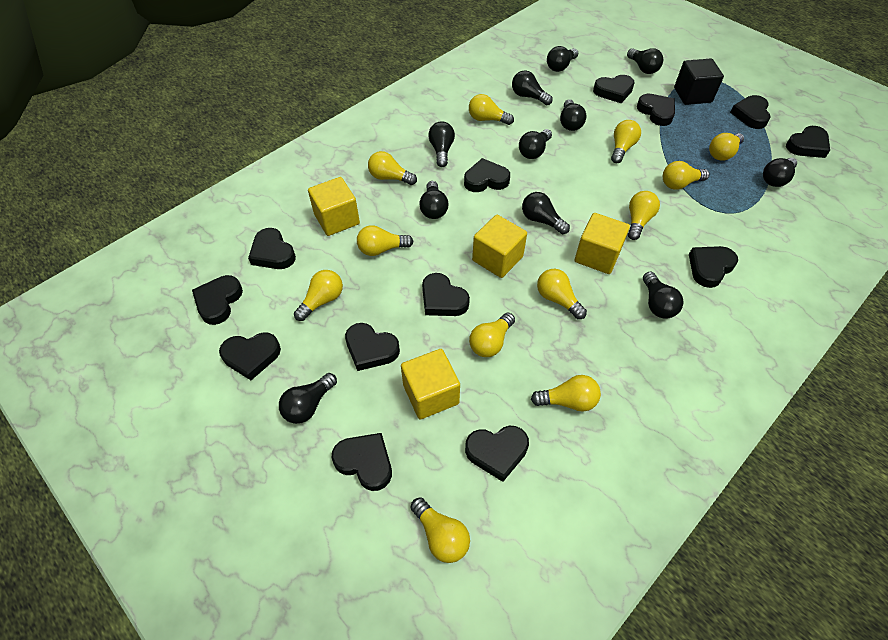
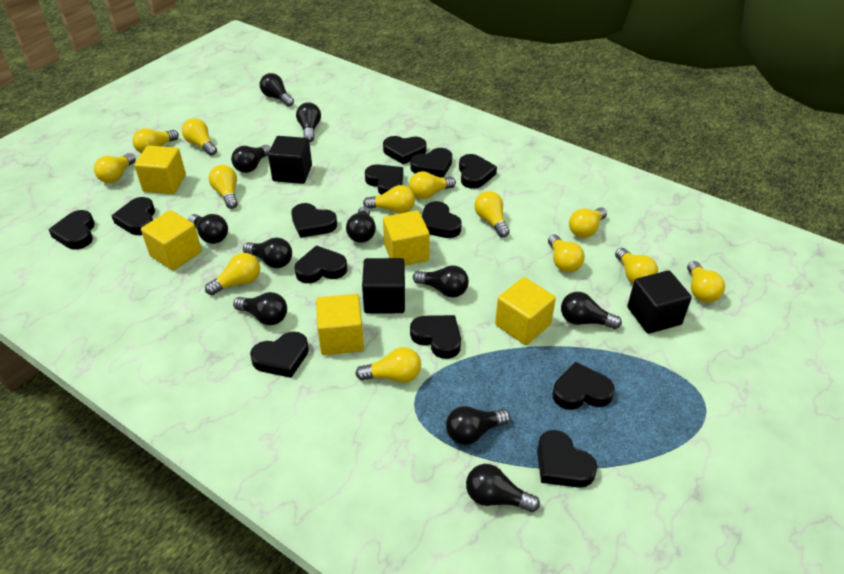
black cube: [674,58,724,105] = 1 -> [268,136,312,184] [362,258,405,314] [627,270,692,334] = 3
yellow cube: [308,177,360,236] [401,349,460,419] [472,215,527,278] [575,213,630,274] = 4 -> [134,145,186,194] [141,210,202,271] [316,294,364,355] [383,210,430,266] [495,277,556,345] = 5
yellow light bulb: [294,270,343,321] [357,225,414,256] [368,151,417,185] [411,497,470,563] [469,94,514,125] [469,313,515,357] [531,375,601,412] [537,269,587,319] [611,120,641,163] [628,191,660,240] [663,161,709,190] [709,133,744,161] = 12 -> [94,153,136,183] [133,128,179,153] [182,118,217,156] [205,253,260,295] [209,165,238,209] [355,347,421,383] [363,185,415,214] [409,171,456,199] [474,191,509,237] [548,235,585,273] [569,207,607,238] [615,248,658,284] [687,261,725,303] = 13

